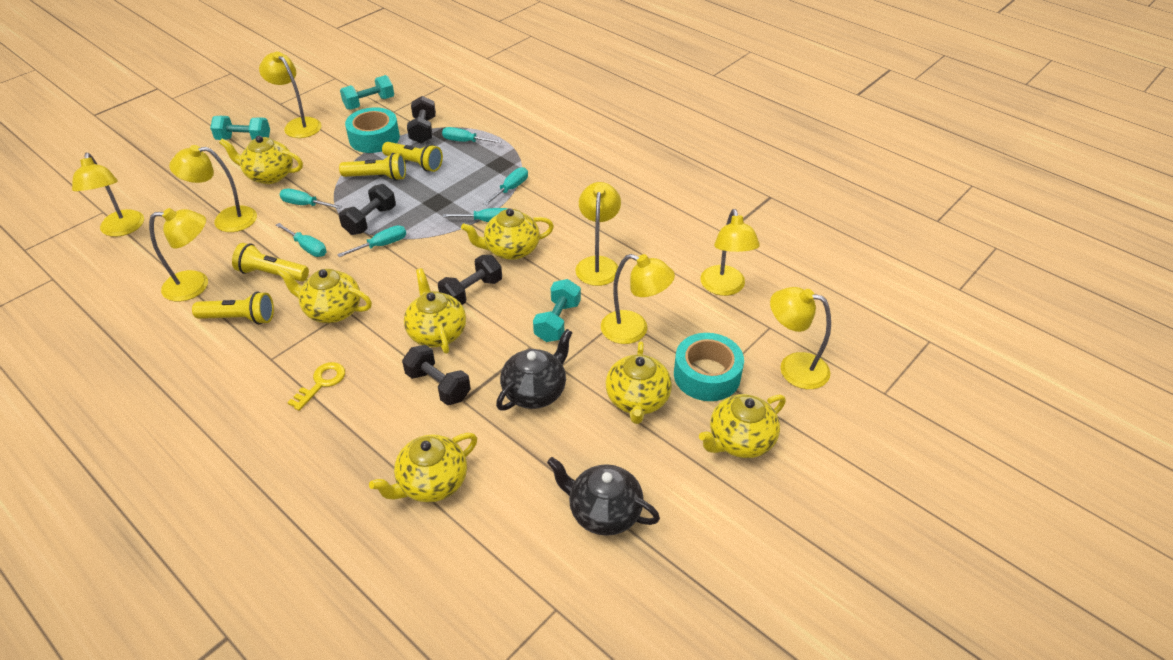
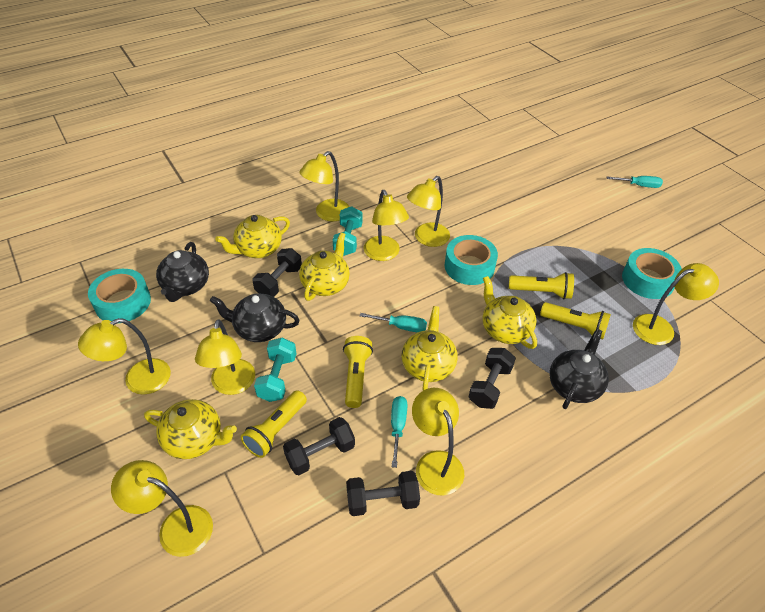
black teapot: [496,329,573,411] [547,457,660,536] = 2 -> [156,242,209,302] [210,293,300,342] [550,329,609,409] = 3
turquoise dumbbell: [210,116,270,140] [340,75,394,110] [533,279,581,342] = 3 -> [254,337,296,402] [333,206,363,256] = 2
turquoise screwdriver: [276,223,327,257] [279,189,342,209] [337,225,406,257] [442,127,502,143] [443,208,508,222] [483,167,528,206] = 6 -> [360,313,427,332] [391,396,407,468] [607,176,663,188] = 3
turquoise tape: [345,107,400,153] [674,333,744,401] = 2 -> [88,269,151,321] [445,235,498,285] [622,248,682,299] = 3
yellow key: [287,362,345,411] = 1 -> none = 0
yellow teapot: [219,136,303,184] [277,267,372,323] [369,433,477,502] [404,268,466,354] [461,208,554,260] [606,341,672,424] [699,394,786,458] = 7 -> [144,399,237,459] [215,215,290,258] [299,233,350,301] [402,306,458,390] [482,276,537,349] = 5

